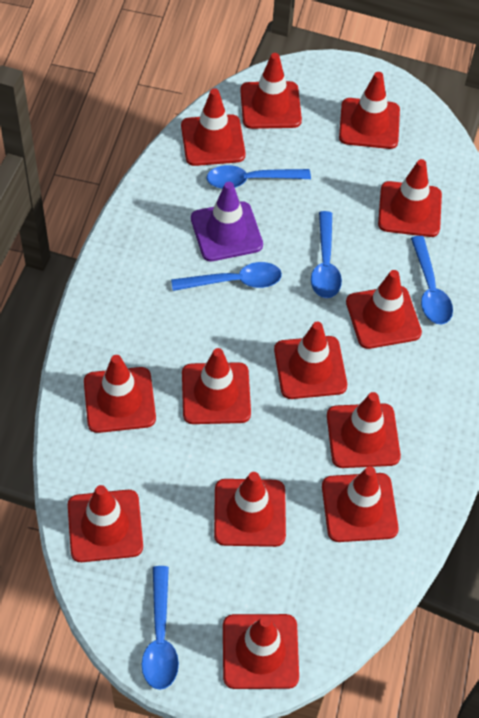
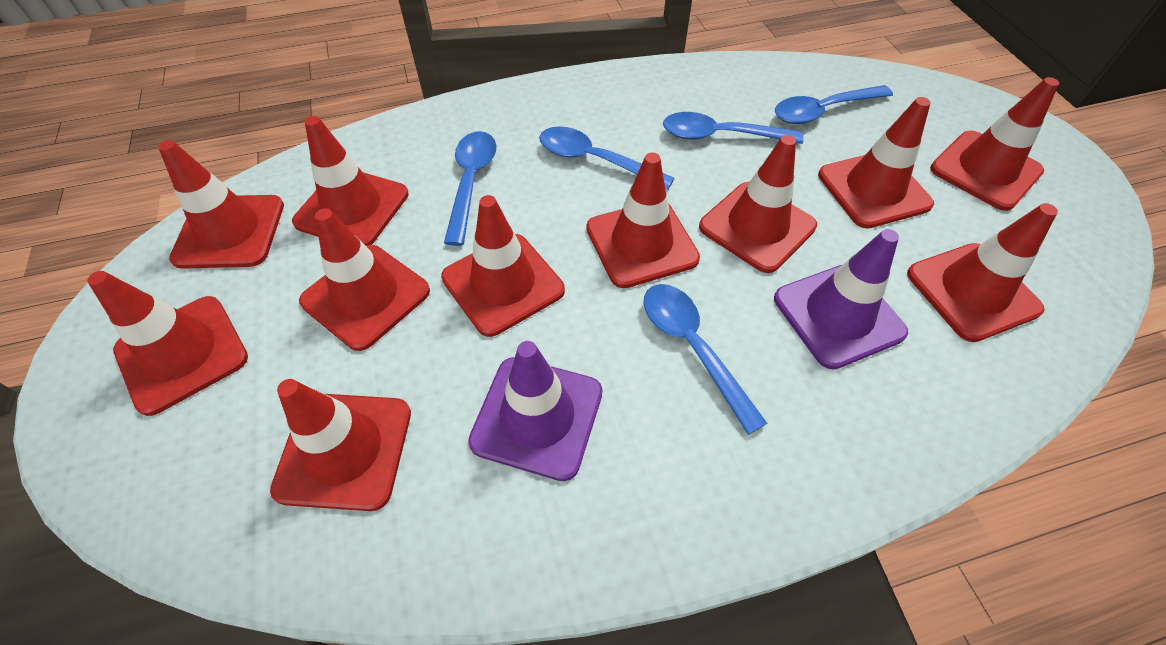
purple traffic cone: [191,182,263,261] = 1 -> [468,341,602,481] [774,229,908,370] = 2
red traffic cone: [68,485,143,562] [84,355,156,433] [181,88,246,166] [182,348,251,424] [214,472,286,547] [223,614,299,689] [240,53,302,129] [274,322,347,399] [322,466,399,542] [327,392,401,468] [339,72,400,149] [346,270,422,349] [378,159,442,237] = 13 -> [87,271,248,416] [158,140,284,269] [270,379,411,511] [292,116,409,246] [299,208,430,351] [441,195,565,337] [587,153,700,288] [699,135,817,273] [818,97,934,228] [907,203,1058,342] [930,77,1059,211] = 11

